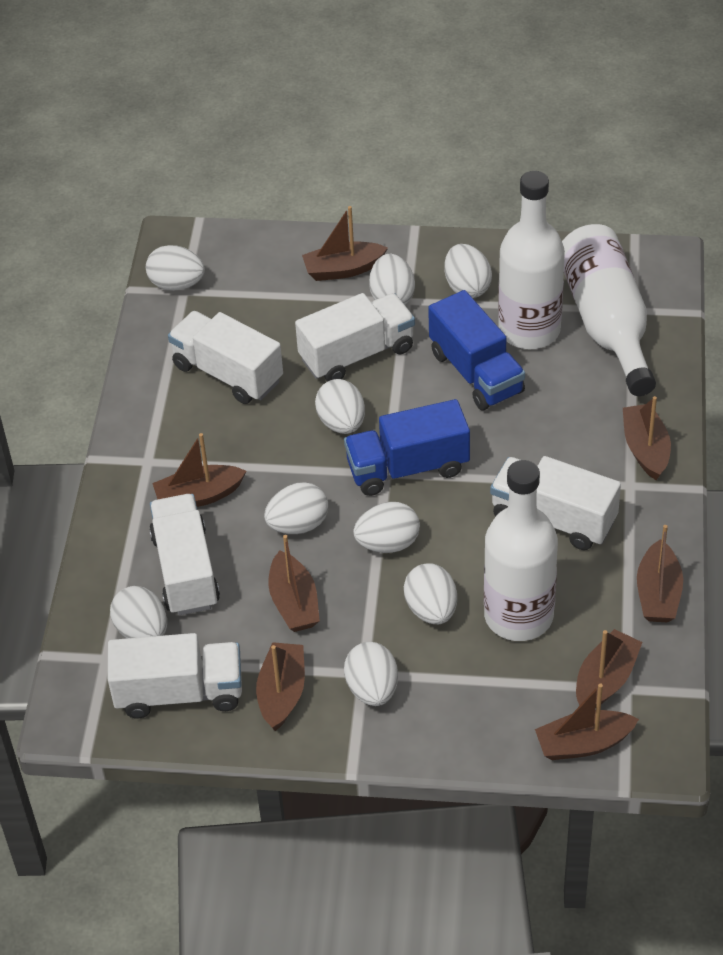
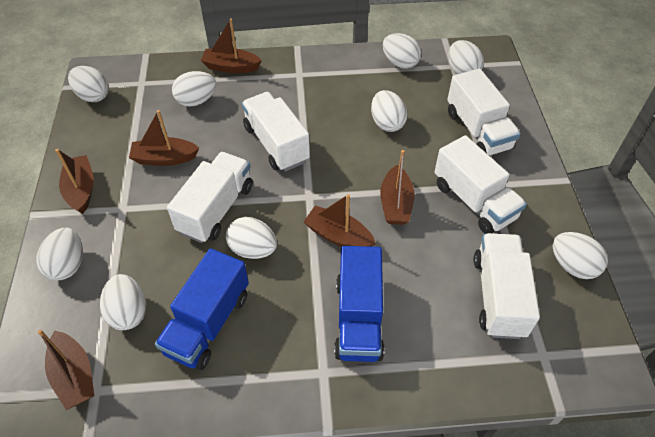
brown boat: [152,433,246,507] [256,642,305,731] [268,535,320,632] [302,206,388,281] [535,683,639,760] [576,629,642,708] [623,396,671,480] [637,525,683,623] = 8 -> [38,329,94,410] [55,149,94,214] [129,110,199,166] [201,18,262,73] [304,194,376,247] [380,150,414,225] = 6
white bottle: [484,460,558,641] [498,171,565,349] [562,224,656,396] = 3 -> none = 0

